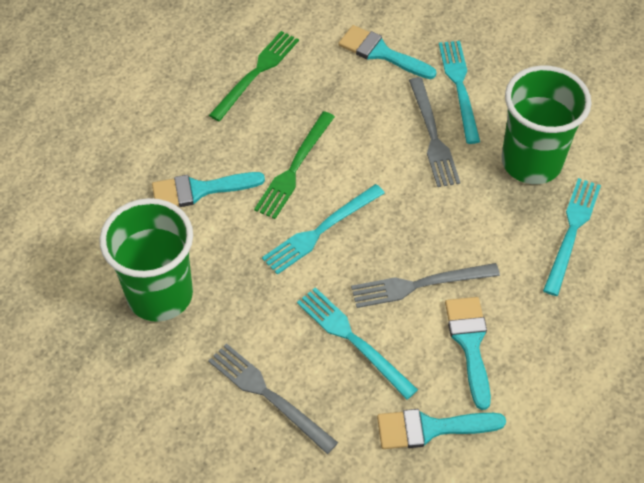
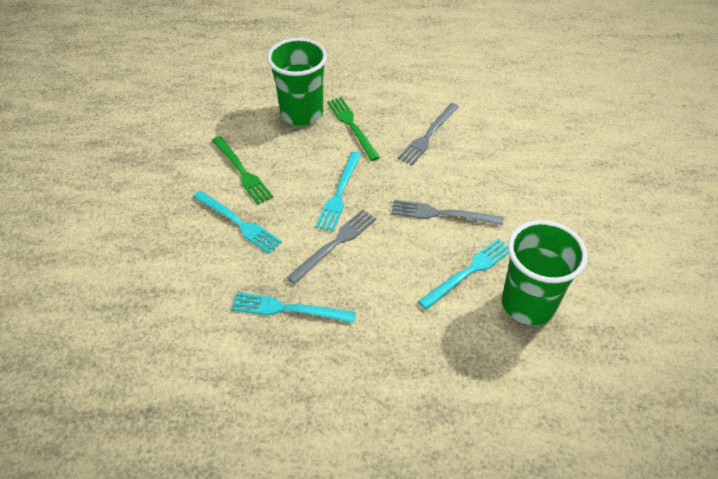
turquoise brush: [152,172,265,207] [338,25,437,79] [377,409,506,449] [445,297,491,410] = 4 -> none = 0

